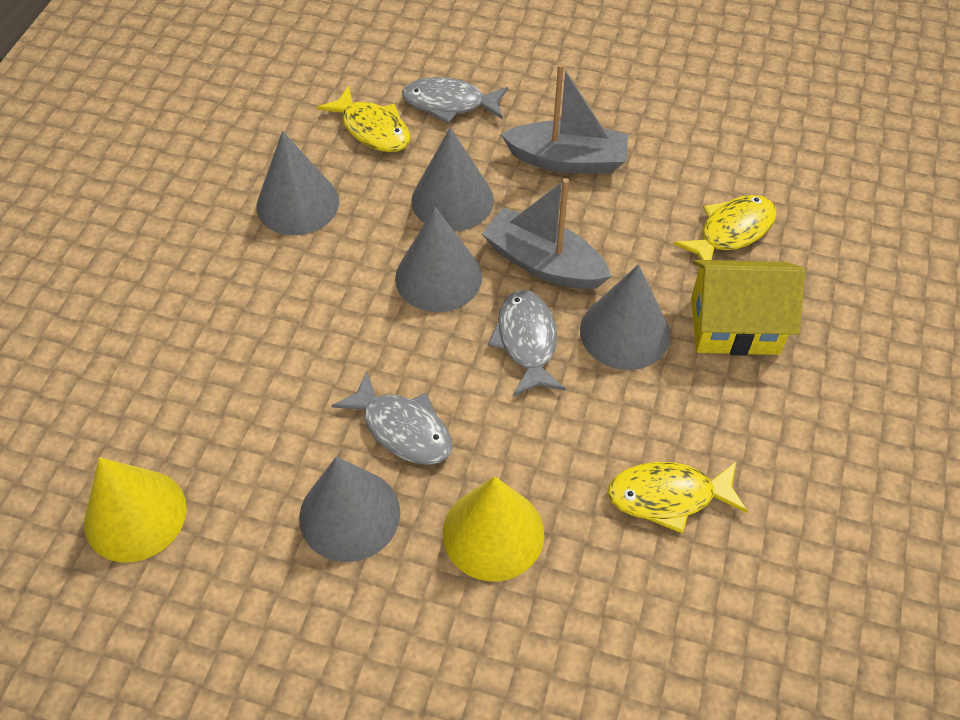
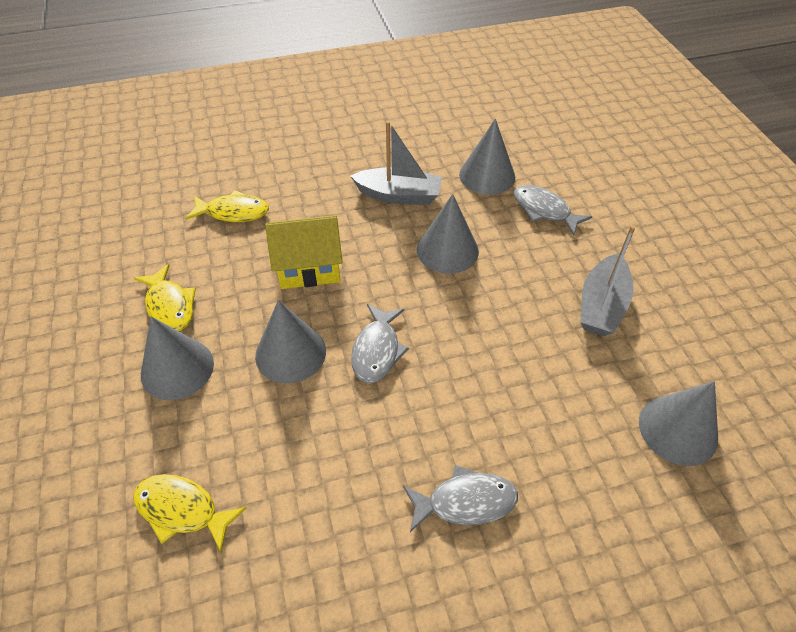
yellow cone: [84,457,187,562] [443,476,544,582] = 2 -> none = 0

